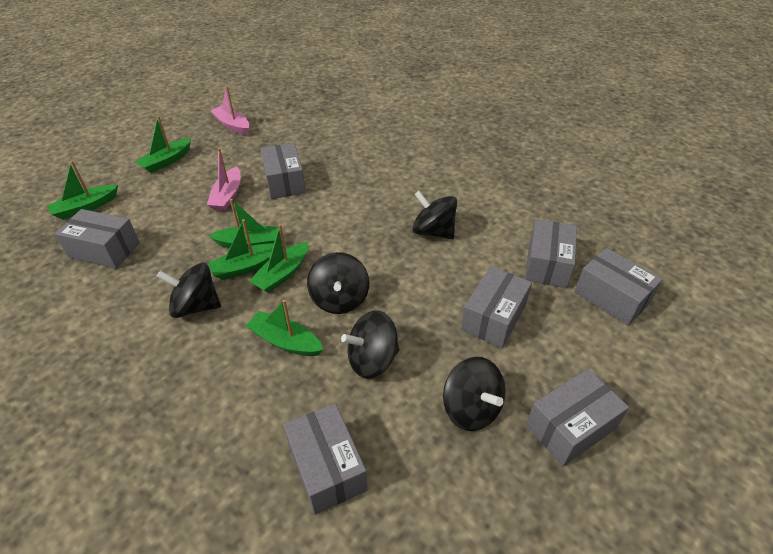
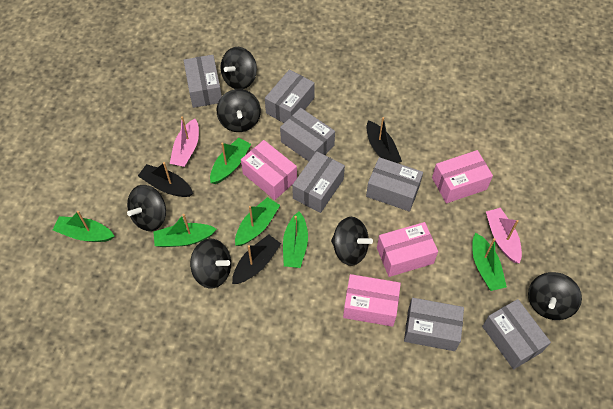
black boat: none = 0 -> [138,162,193,197] [232,234,281,284] [367,117,402,163] = 3
black spinning top: [156,263,221,318] [307,252,369,314] [341,310,399,379] [412,191,457,239] [443,357,506,431] = 5 -> [127,185,166,231] [190,239,231,289] [217,89,261,132] [220,47,257,89] [331,217,373,266] [528,272,582,320] = 6
pink box: none = 0 -> [241,140,297,200] [343,274,401,327] [377,222,438,277] [432,150,493,204] = 4

